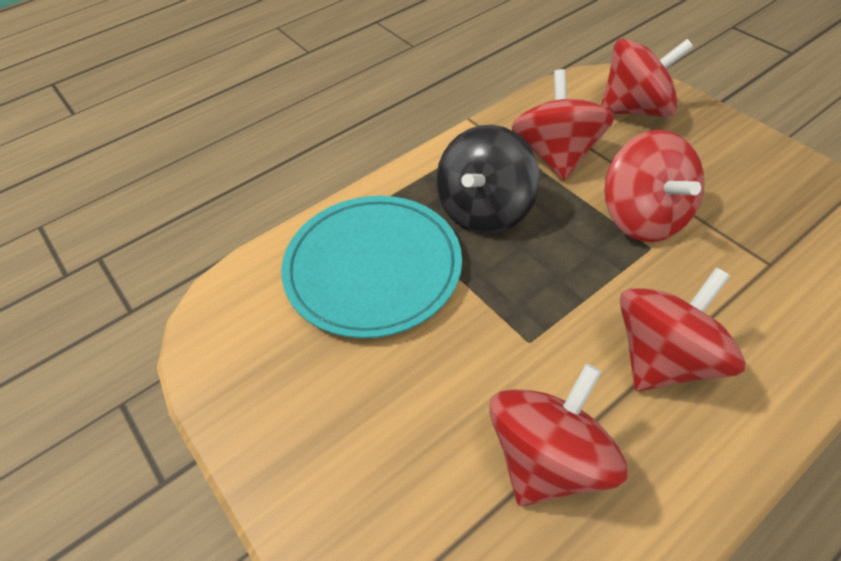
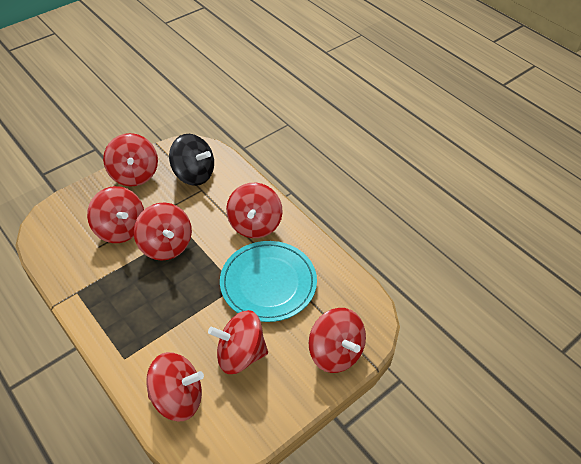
red spinning top: [489,363,628,506] [512,69,614,180] [601,38,694,117] [604,130,704,242] [619,267,746,391] = 5 -> [87,186,144,243] [103,133,158,186] [134,203,192,261] [146,352,204,422] [208,310,268,374] [226,183,282,238] [309,308,366,373] = 7

